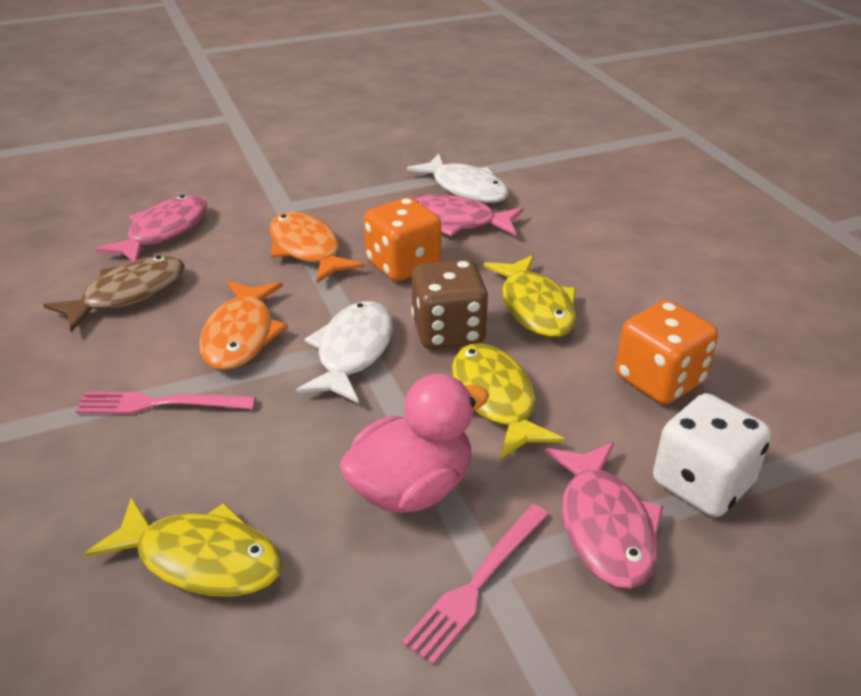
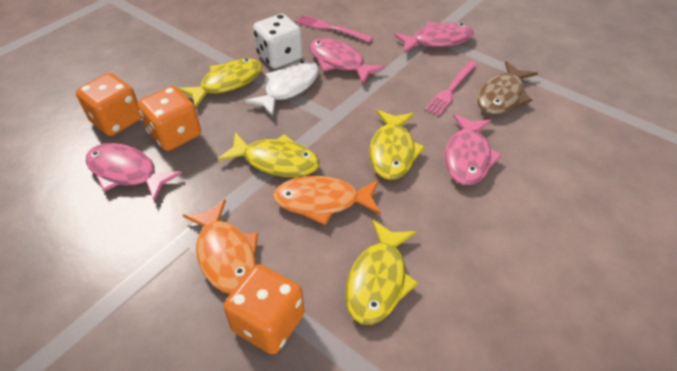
brown dice: [411,259,488,349] = 1 -> none = 0
orange dice: [364,197,441,282] [616,300,718,404] = 2 -> [76,73,142,136] [138,86,201,151] [224,265,305,354] = 3
pink duck: [339,374,489,513] = 1 -> none = 0
pink fish: [96,195,207,261] [413,195,523,236] [545,442,664,589] = 3 -> [86,143,182,202] [309,38,385,84] [394,22,474,53] [445,114,502,185] = 4
white fish: [296,301,393,403] [406,154,509,203] = 2 -> [245,60,319,117] = 1
yellow fish: [85,497,283,597] [452,343,565,459] [483,255,576,337] = 3 -> [178,58,262,108] [218,132,320,177] [346,220,418,325] [369,110,425,180] = 4

